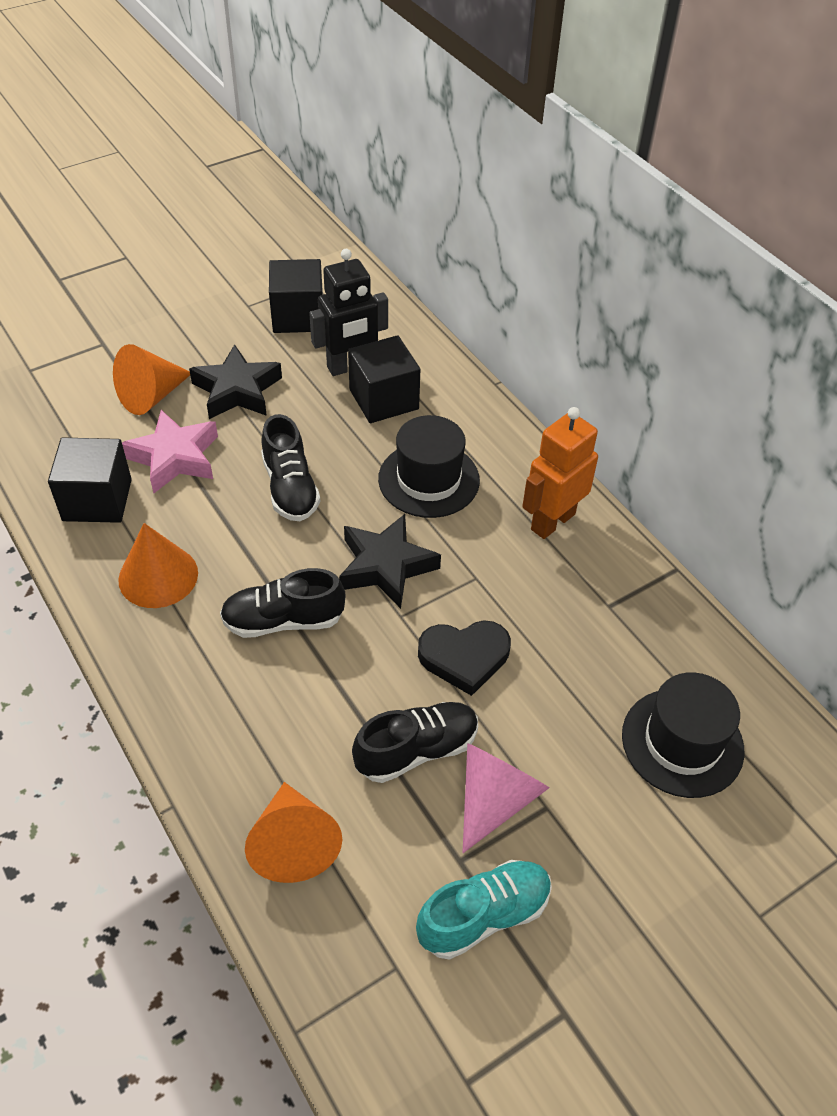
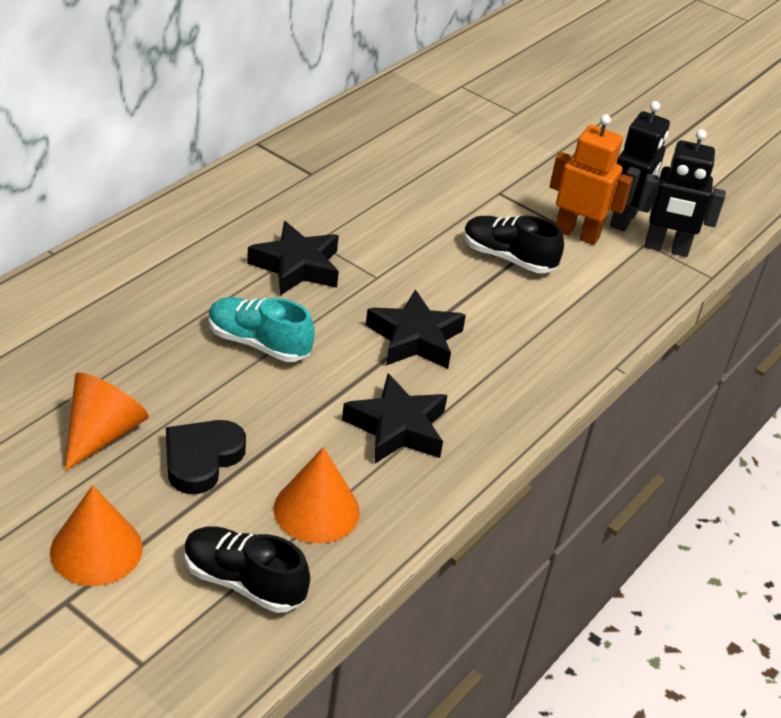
black cube: [48,437,132,523] [269,259,323,333] [348,335,420,423] = 3 -> none = 0
black hat: [378,415,480,518] [622,672,745,798] = 2 -> none = 0
black robot: [309,249,388,376] = 1 -> [610,101,670,232] [638,129,726,257] = 2
black shoe: [220,568,345,638] [261,414,320,521] [352,702,478,783] = 3 -> [184,526,310,613] [463,216,564,273] = 2
black star: [189,344,282,419] [339,514,441,609] = 2 -> [247,221,339,296] [342,373,448,463] [365,289,466,369] = 3
pink cone: [462,743,549,853] = 1 -> none = 0
pink star: [122,410,218,493] = 1 -> none = 0

